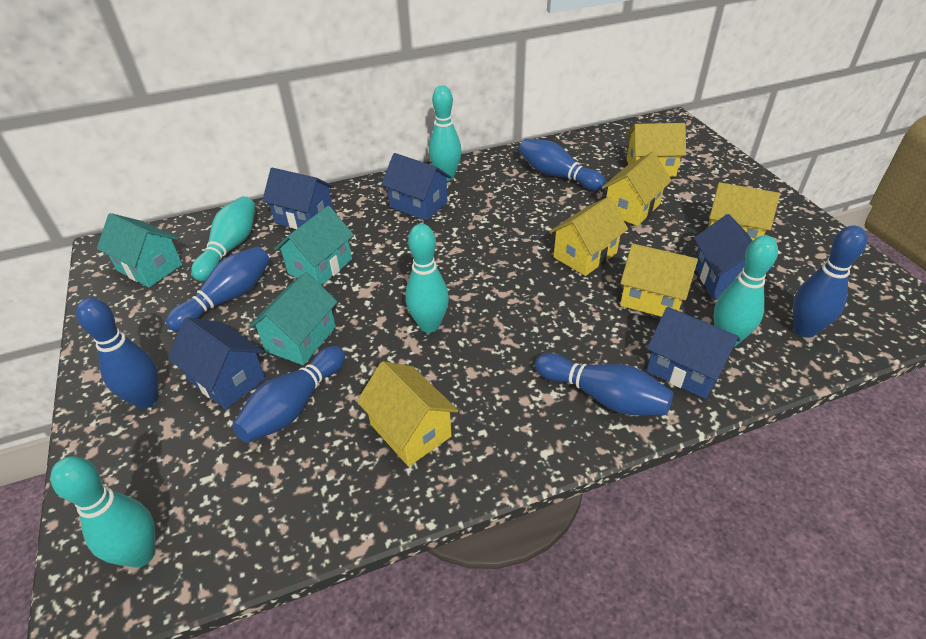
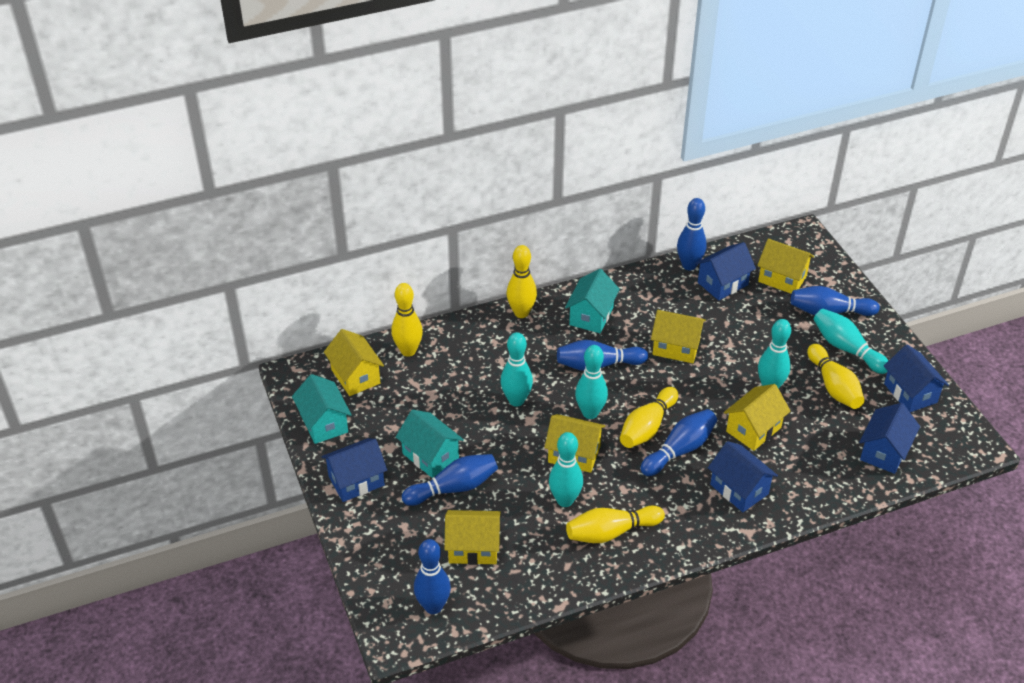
yellow bowling pin: none = 0 -> [391,283,423,357] [507,245,537,318] [566,506,665,543] [620,387,678,448] [807,344,865,409] = 5

